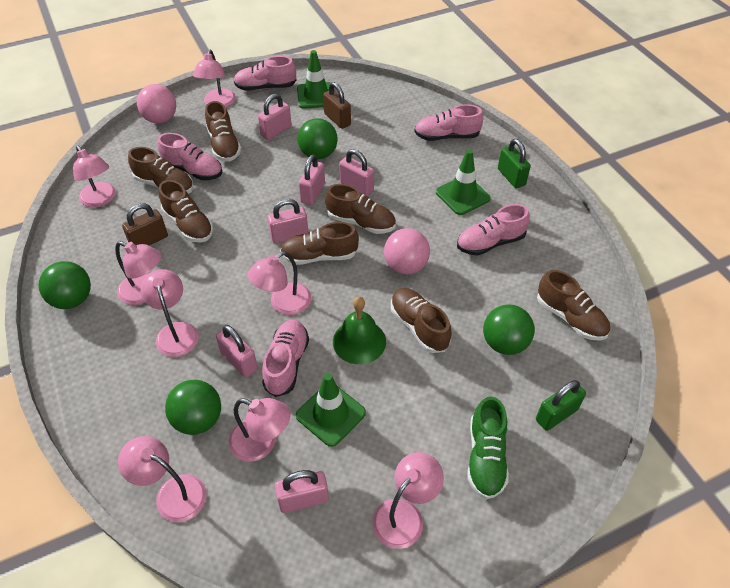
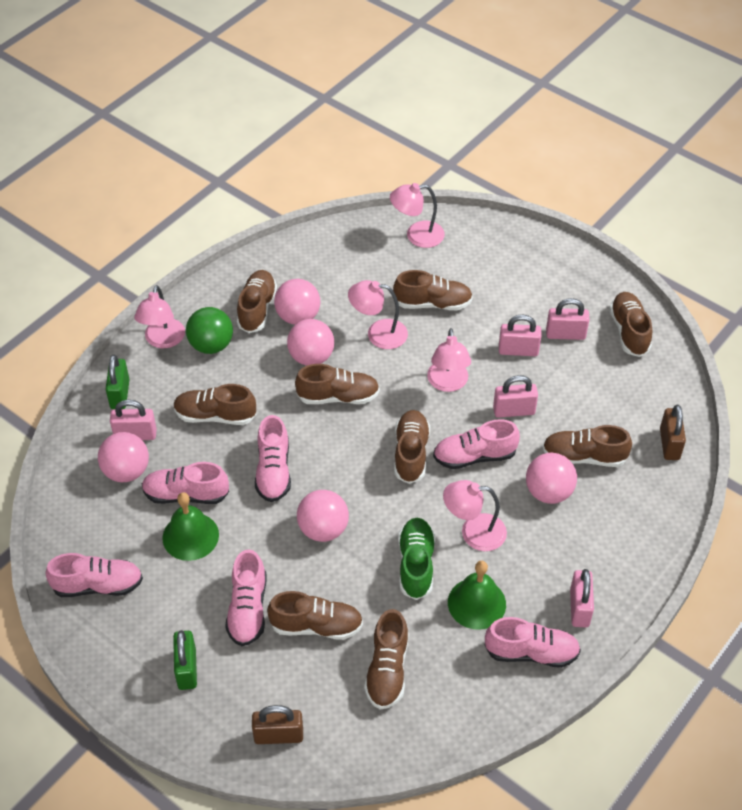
brown shoe: [128,147,193,194] [159,180,213,243] [205,101,241,162] [280,222,359,265] [325,184,396,234] [391,288,452,353] [537,270,610,341] = 7 -> [173,384,256,425] [237,270,277,333] [267,591,363,640] [295,364,380,404] [364,609,409,710] [393,270,473,310] [394,410,430,484] [542,425,632,467] [609,292,652,357] = 9
green ball: [39,261,91,309] [165,380,221,435] [298,118,338,159] [483,304,535,355] = 4 -> [186,307,233,354] = 1
green bell: [333,297,386,364] = 1 -> [162,492,219,561] [448,561,506,630] = 2
green traffic cone: [296,373,366,447] [297,50,331,109] [436,149,491,215] = 3 -> none = 0
pink ball: [137,84,176,123] [384,228,430,275] = 2 -> [98,432,149,482] [274,279,320,325] [287,319,334,366] [297,490,349,542] [526,453,577,504] = 5
pink lamp: [73,146,116,207] [115,241,161,305] [118,436,207,522] [140,269,199,357] [193,50,236,107] [228,398,291,462] [247,251,311,315] [372,452,444,549] = 8 -> [134,285,185,348] [348,280,408,349] [390,183,445,248] [427,328,471,392] [443,480,507,551] = 5
pink padlock: [216,325,258,378] [258,94,292,140] [267,199,308,243] [275,470,329,513] [299,155,325,205] [339,149,374,196] = 6 -> [110,400,157,440] [493,375,538,418] [499,315,541,356] [546,298,590,340] [570,569,594,627] = 5
pink shoe: [157,133,222,180] [234,56,296,91] [262,319,309,397] [414,104,483,141] [457,204,530,256] = 5 -> [46,553,143,597] [142,462,229,504] [225,549,266,646] [255,415,291,502] [433,419,520,469] [485,617,581,668] = 6

